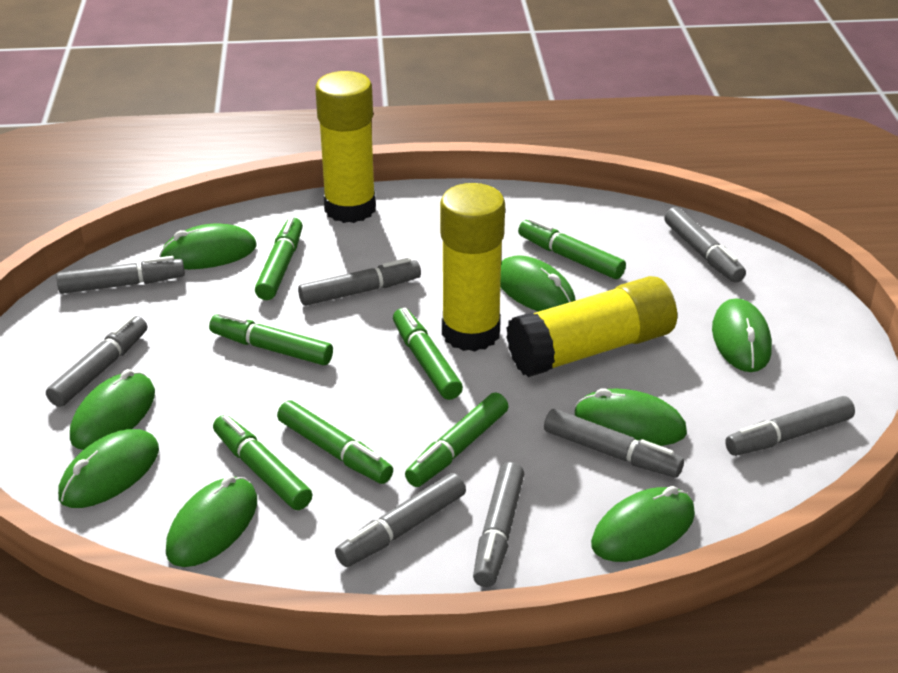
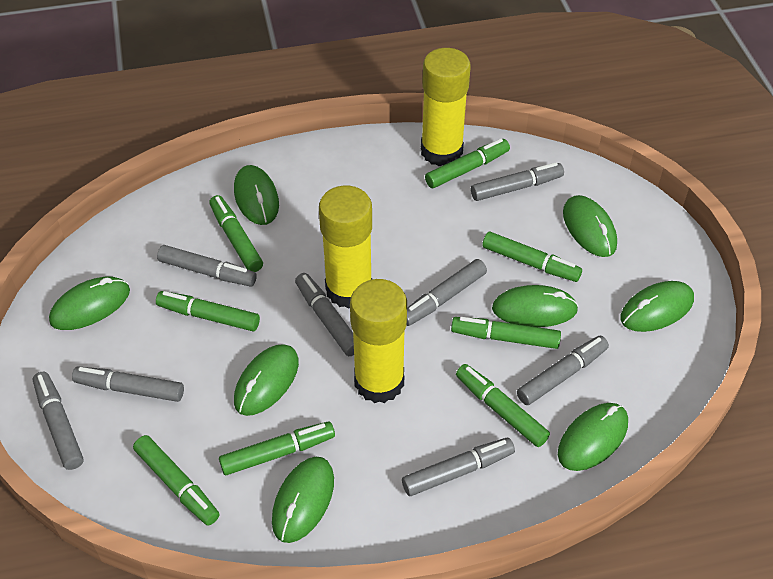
green marker: [209,312,333,365] [213,415,312,510] [255,217,303,300] [277,401,393,484] [393,308,463,400] [405,393,509,487] [518,218,626,279] = 7 -> [133,435,219,526] [156,291,260,331] [209,195,263,272] [219,422,335,475] [425,139,510,188] [451,317,561,349] [456,364,550,447] [482,232,582,282] = 8

